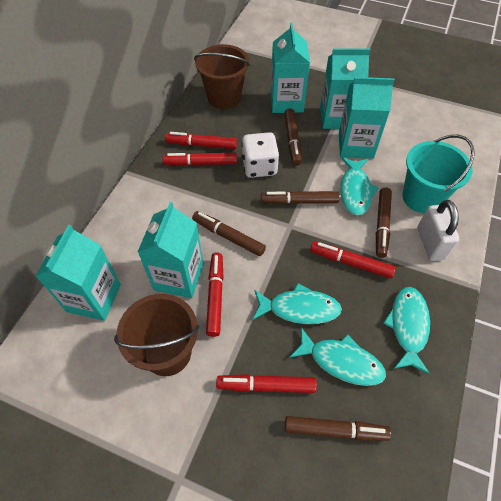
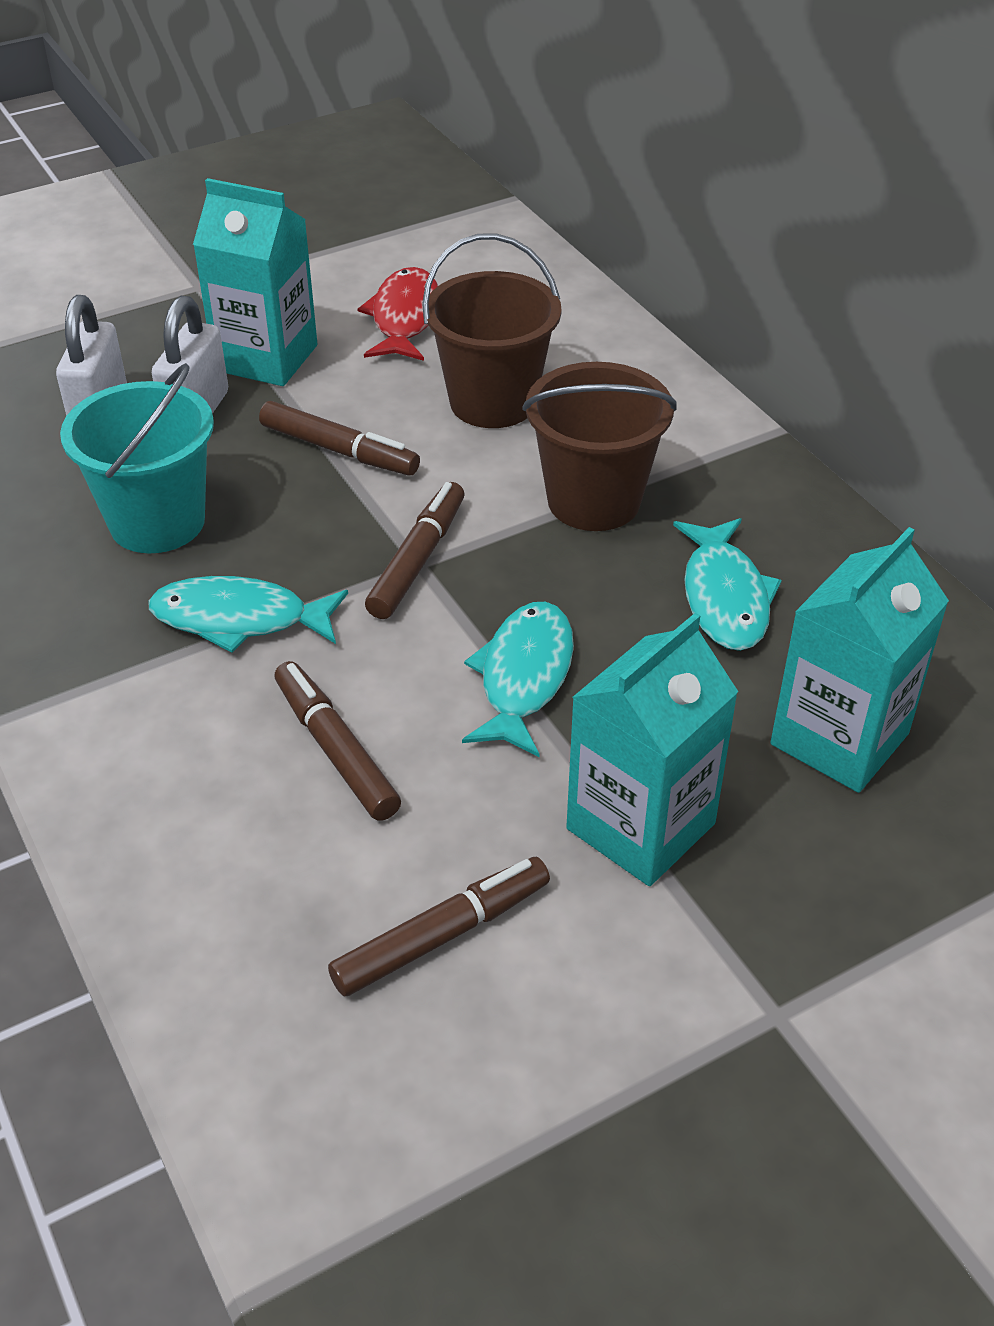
brown marker: [192,211,266,256] [261,191,340,205] [284,108,302,166] [285,416,391,441] [376,187,392,258] = 5 -> [259,401,420,476] [275,661,401,821] [328,857,550,996] [365,482,464,619] = 4
red fish: none = 0 -> [357,267,438,361] = 1
red marker: [163,153,237,166] [165,132,237,149] [206,252,224,337] [216,374,317,393] [310,242,396,278] = 5 -> none = 0
turquoise carton: [36,225,121,321] [138,202,204,298] [271,23,310,113] [320,48,371,129] [339,77,394,159] = 5 -> [193,178,317,386] [566,613,738,886] [770,527,949,793] = 3
turquoise fish: [253,283,342,324] [289,327,386,386] [340,157,379,216] [383,287,430,374] = 4 -> [148,576,348,653] [462,602,574,757] [673,518,782,651] = 3
white dice: [241,132,279,178] = 1 -> none = 0
white padlock: [417,200,459,261] = 1 -> [56,295,127,416] [152,296,228,414] = 2

